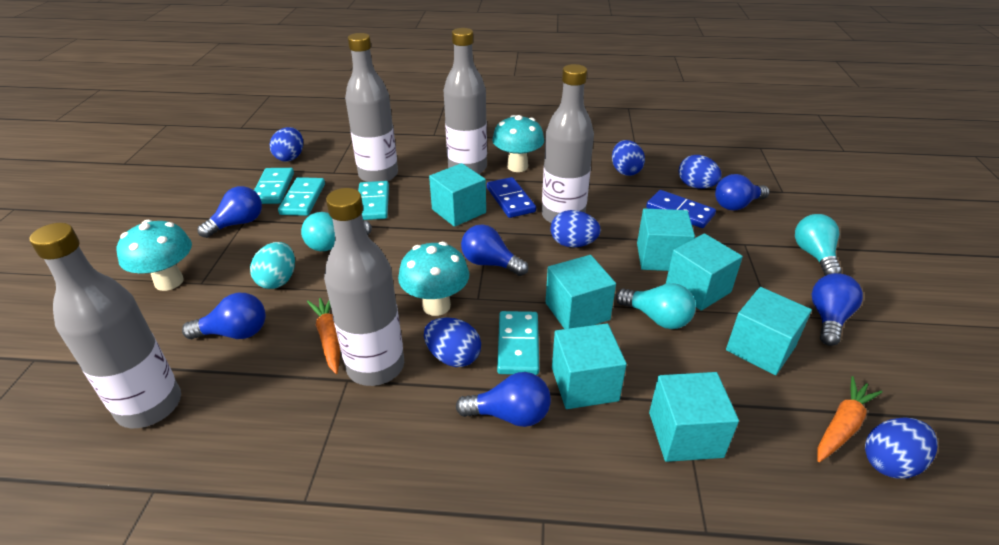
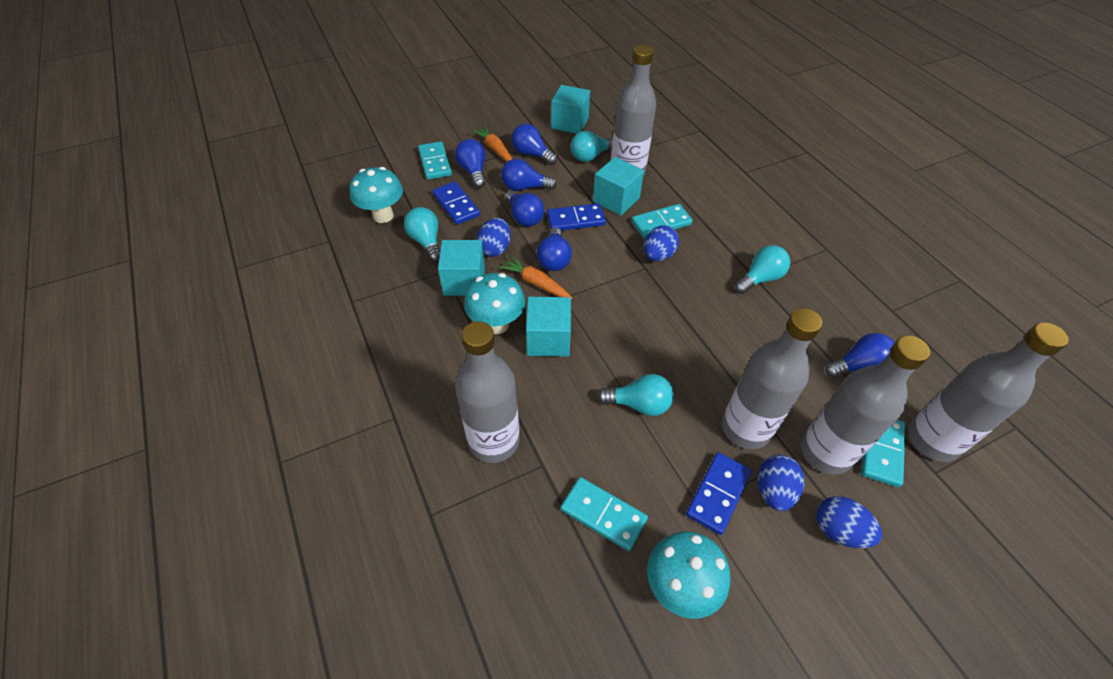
blue domino: [487,177,536,218] [646,190,716,228] = 2 -> [433,182,480,225] [547,203,606,231] [686,452,752,535] = 3
blue egg: [270,127,303,162] [424,317,481,367] [551,210,601,248] [612,140,645,176] [679,155,722,189] [865,417,938,478] = 6 -> [477,218,511,257] [643,226,679,261] [758,455,804,511] [816,496,882,548] = 4
turquoise cube: [429,163,486,227] [546,255,616,329] [552,323,627,409] [637,208,695,271] [649,372,739,462] [666,233,743,311] [726,287,812,375] = 7 -> [438,240,485,296] [526,297,571,357] [551,85,590,134] [593,157,644,216] = 4
turquoise egg: [250,242,295,289] = 1 -> none = 0
turquoise light bulb: [301,212,372,251] [616,283,696,329] [795,214,842,276] = 3 -> [404,207,440,262] [571,131,613,162] [597,374,674,416] [735,245,790,294] = 4

